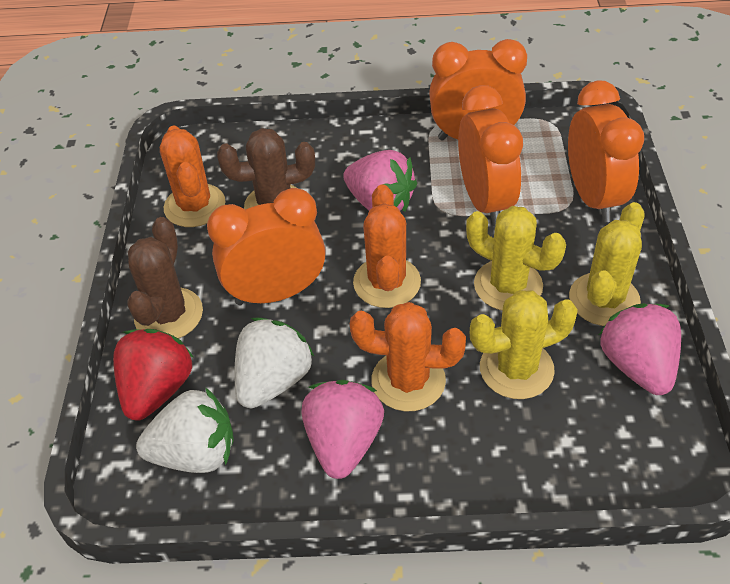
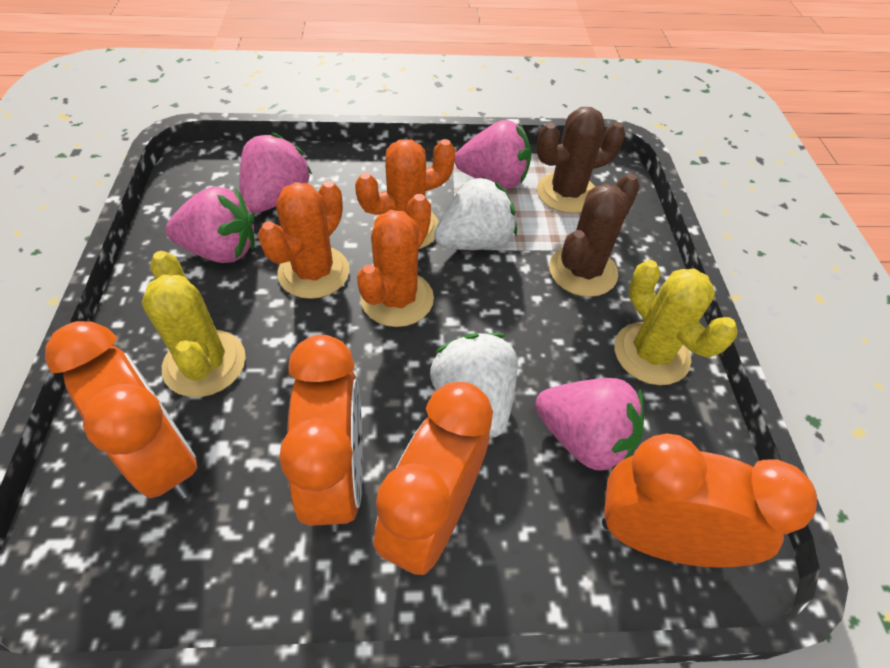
pink strawberry: [301,380,384,479] [343,150,417,211] [599,303,681,395] = 3 -> [166,186,255,263] [239,133,312,213] [455,120,532,189] [535,378,644,472] = 4
red strawberry: [113,329,193,421] = 1 -> none = 0
yellow cactus: [466,206,566,311] [470,290,578,399] [569,202,644,326] = 3 -> [141,251,246,397] [614,260,738,385] = 2

